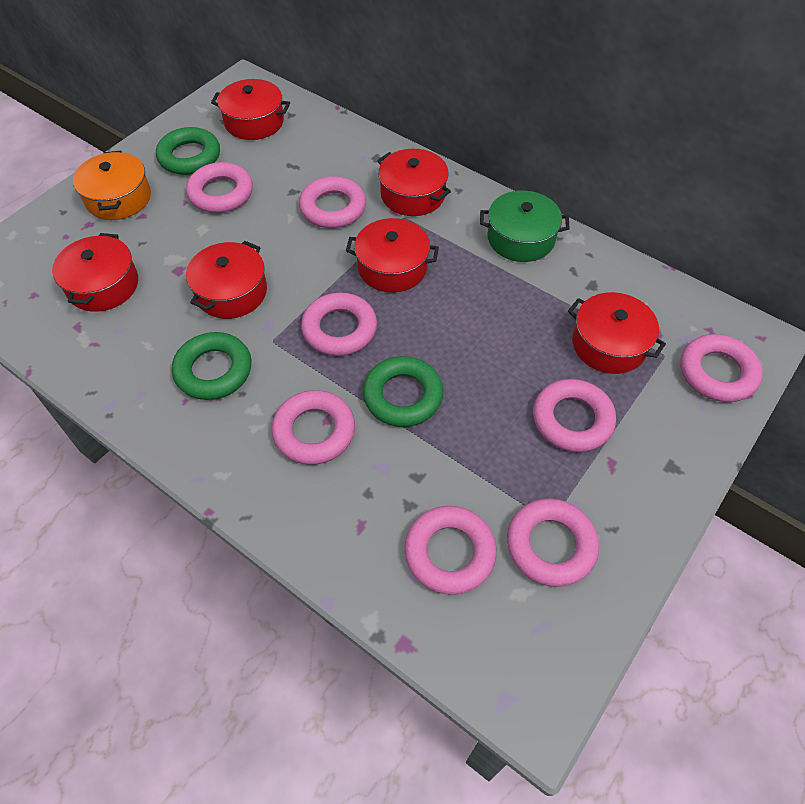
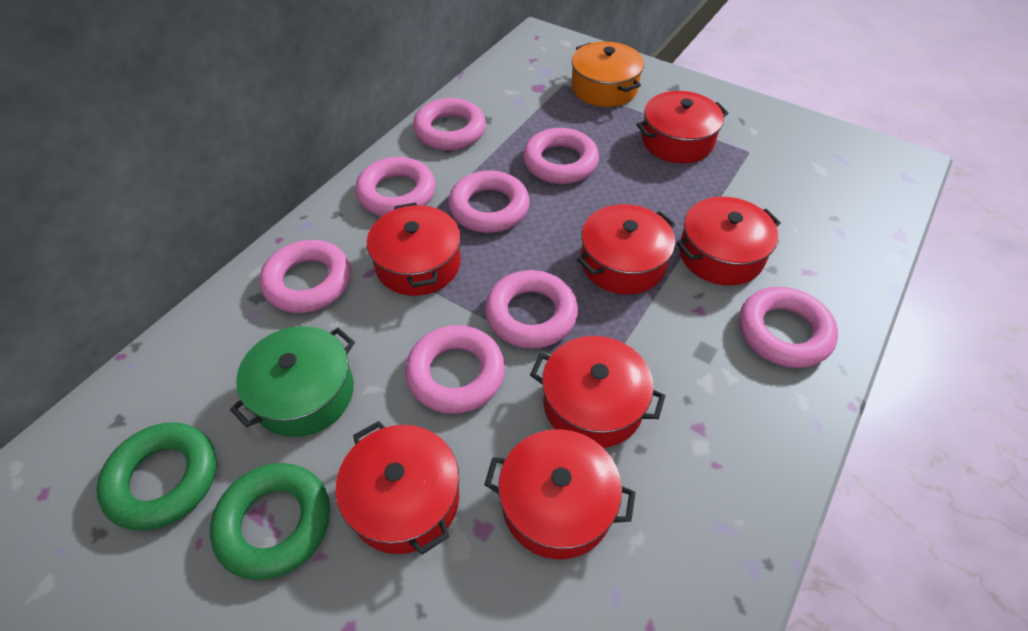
green ring: [156,127,220,175] [172,332,251,400] [363,356,443,427] = 3 -> [97,422,217,530] [210,463,330,580] = 2
red pot: [52,233,138,312] [186,241,267,319] [211,79,290,140] [346,218,439,293] [377,149,451,216] [568,292,666,374] = 6 -> [335,421,459,555] [367,202,461,296] [484,429,636,559] [530,336,665,448] [577,204,676,295] [636,91,729,163] [676,197,781,286] = 7

